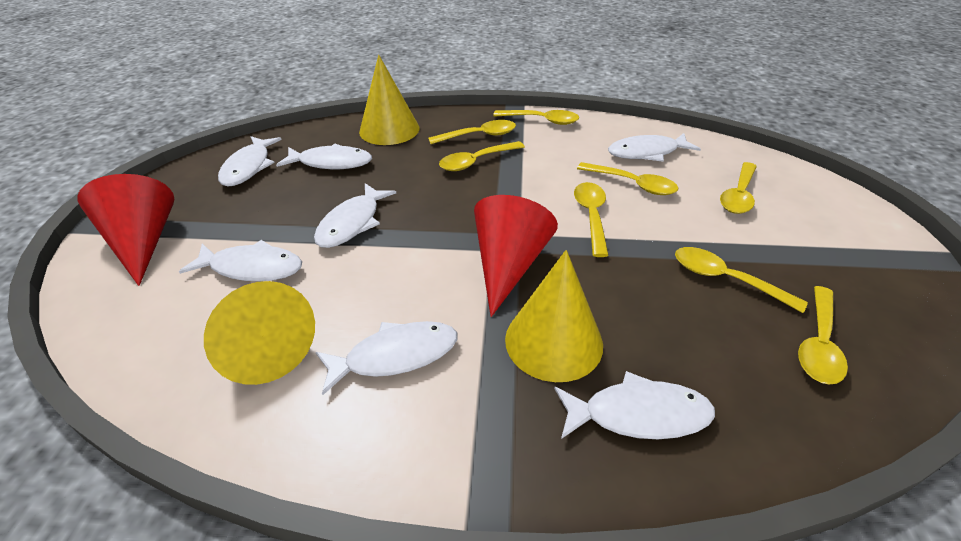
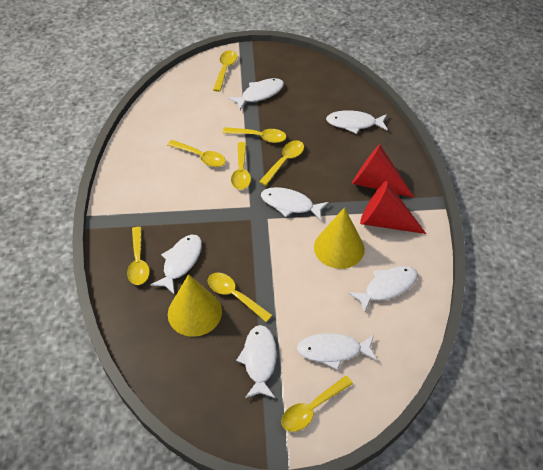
yellow cone: [204,281,315,385] [359,55,419,145] [505,250,603,382] = 3 -> [168,274,222,337] [314,207,365,269] = 2

